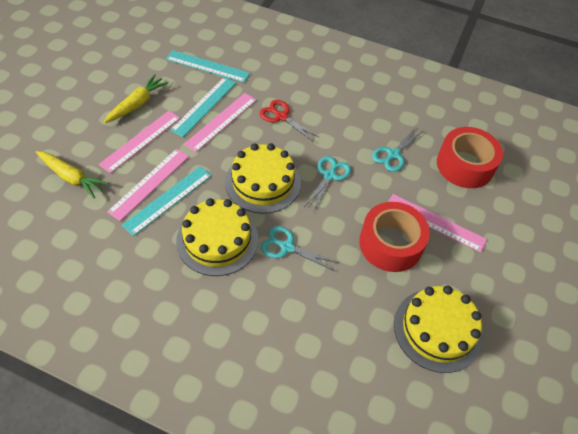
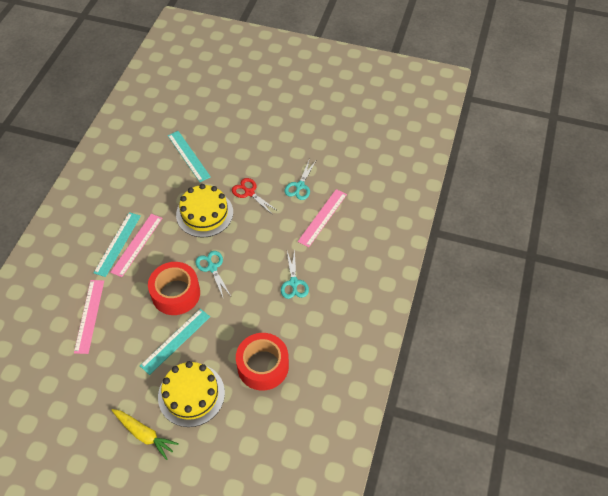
pink ruler: [99,111,180,173] [107,149,189,221] [184,93,256,152] [388,194,487,253] = 4 -> [74,280,104,354] [110,214,162,277] [298,189,347,247] = 3
yellow cake: [176,198,258,276] [225,143,301,214] [394,286,482,373] = 3 -> [158,361,225,427] [176,184,233,237] = 2
yellow carrot: [36,151,109,198] [104,74,169,123] = 2 -> [112,409,179,460] = 1

